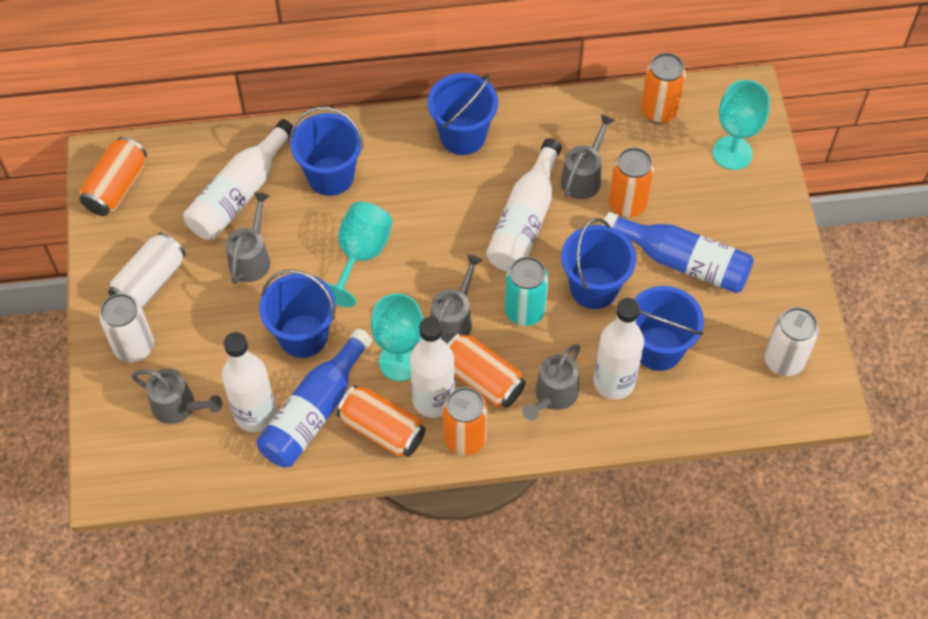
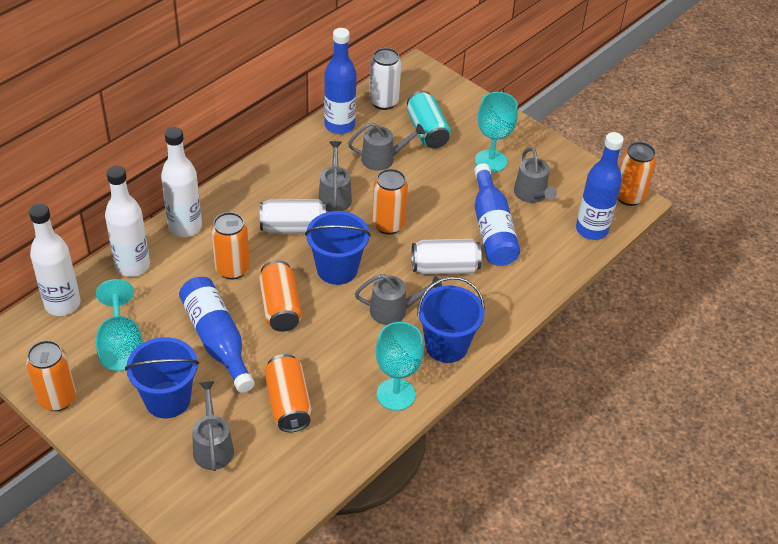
blue bottle: [257,328,372,467] [603,212,754,293] = 2 -> [179,277,255,393] [324,28,357,134] [474,163,520,266] [576,132,624,240] = 4
blue bucket: [259,270,336,358] [290,107,363,196] [428,73,498,155] [561,218,636,309] [634,286,704,371] = 5 -> [125,337,199,418] [305,211,371,285] [417,277,485,363] = 3
white bottle: [183,119,293,240] [222,332,276,432] [410,317,455,418] [486,138,562,271] [593,298,644,400] = 5 -> [29,204,81,316] [105,166,150,277] [161,127,202,237] = 3

